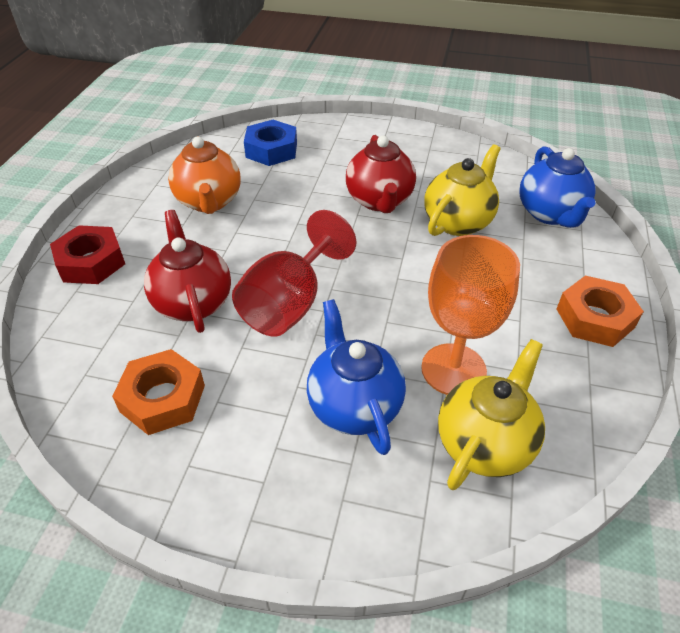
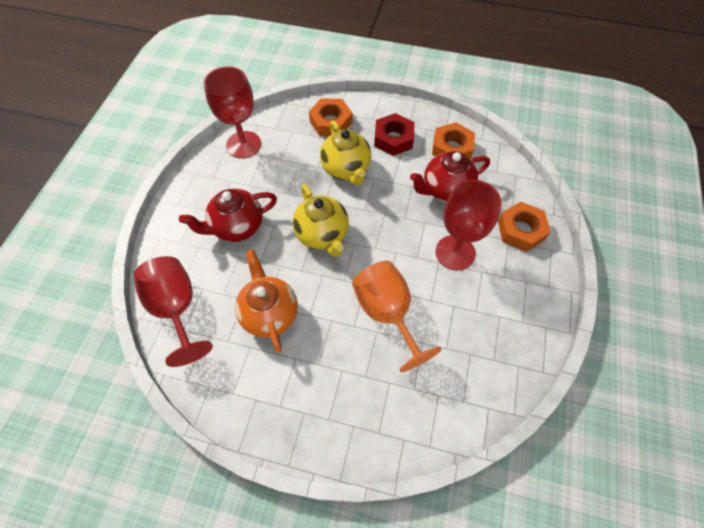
blue nut: [244,120,297,166] = 1 -> none = 0
blue teapot: [307,299,406,455] [520,146,596,228] = 2 -> none = 0
orange nut: [112,349,205,435] [557,276,644,347] = 2 -> [309,99,352,136] [432,122,475,160] [498,202,551,252] = 3
red goblet: [232,210,356,337] = 1 -> [134,256,213,367] [204,66,261,158] [436,180,501,270] = 3

